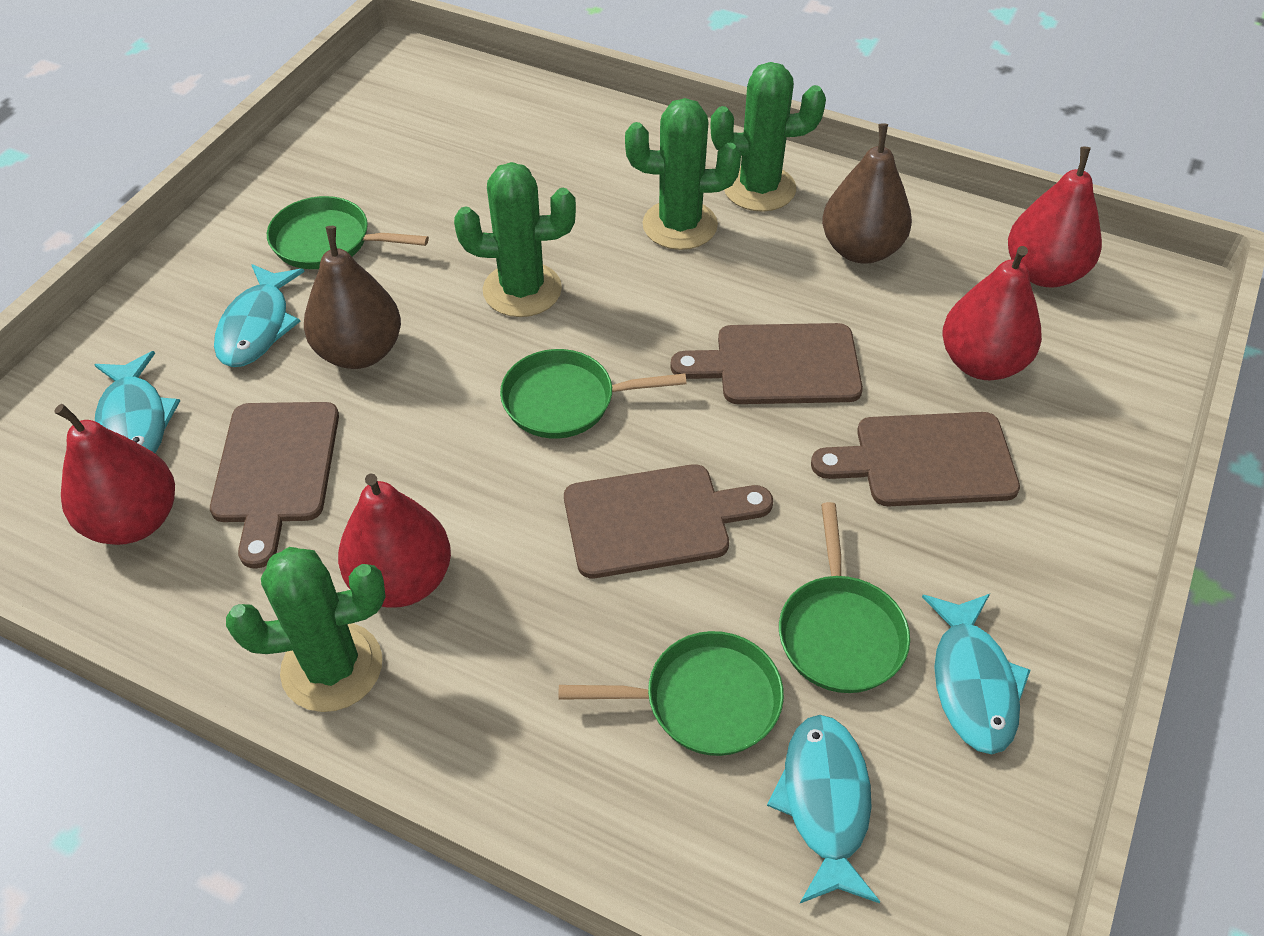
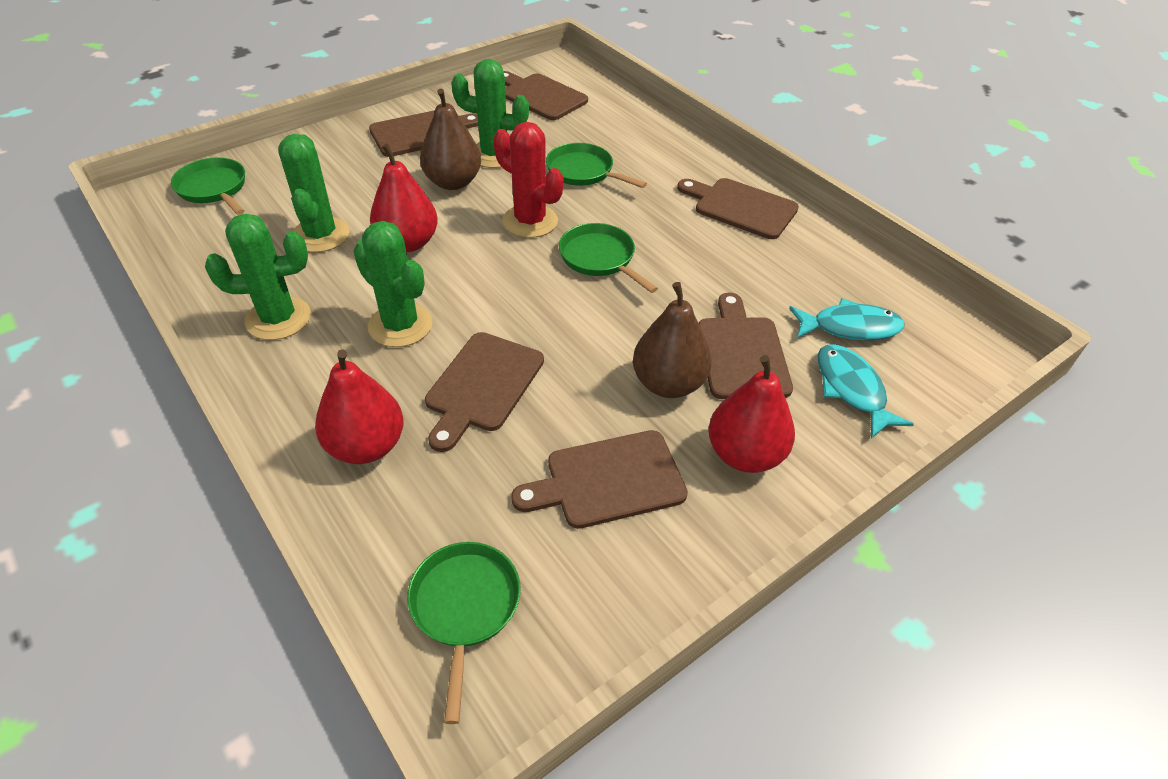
brown cutting board: [210,402,339,568] [564,464,773,578] [670,323,863,404] [811,412,1020,506] = 4 -> [369,110,478,157] [425,332,544,452] [503,71,588,120] [511,430,688,529] [677,178,799,239] [699,292,793,399] = 6
red cactus: none = 0 -> [493,122,563,238] = 1
red pear: [54,404,175,545] [338,473,451,608] [943,246,1042,380] [1008,147,1102,288] = 4 -> [315,349,404,464] [370,144,438,252] [708,355,795,473] = 3
turquoise fish: [94,351,180,453] [214,264,304,367] [767,715,880,903] [922,594,1031,754] = 4 -> [789,298,904,340] [818,344,914,438] = 2

